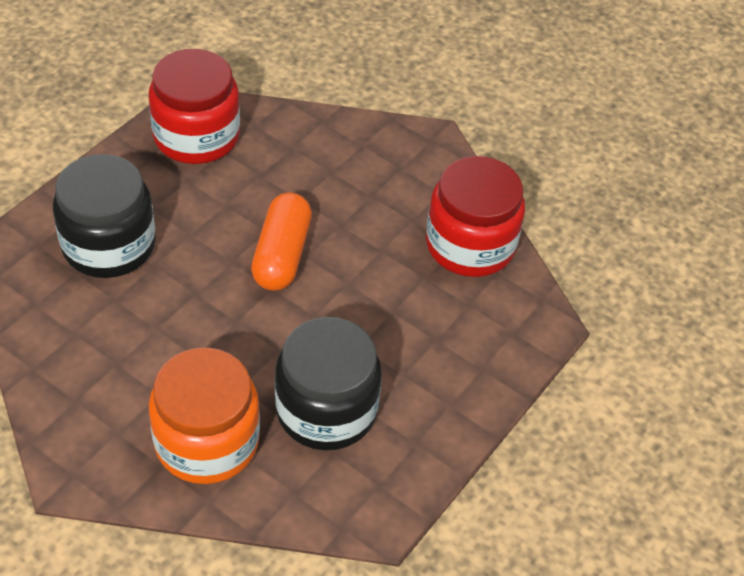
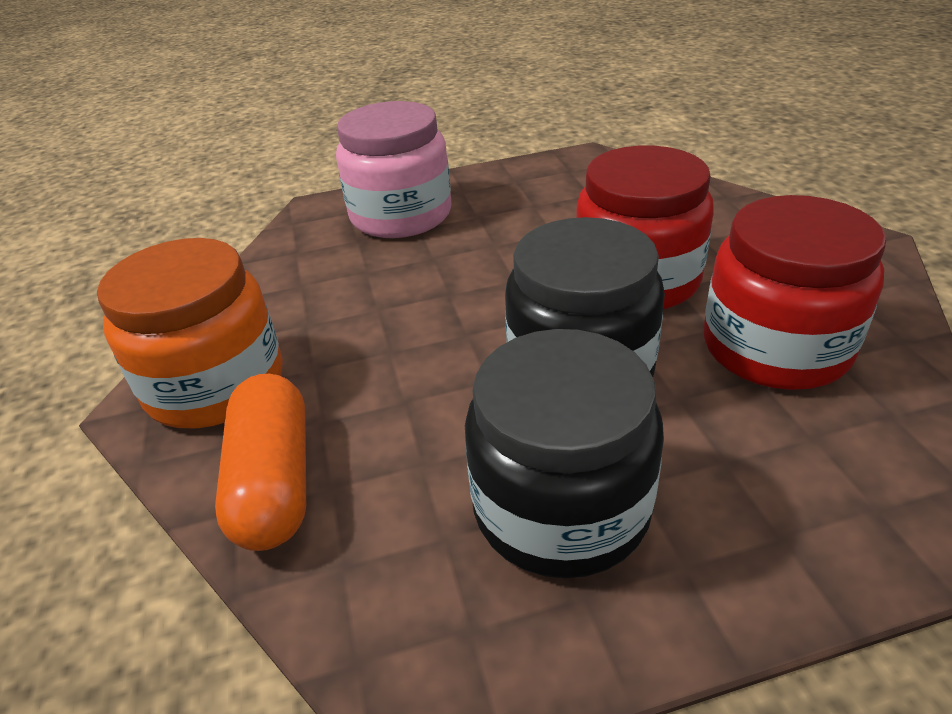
pink jar: none = 0 -> [336,101,451,238] = 1

